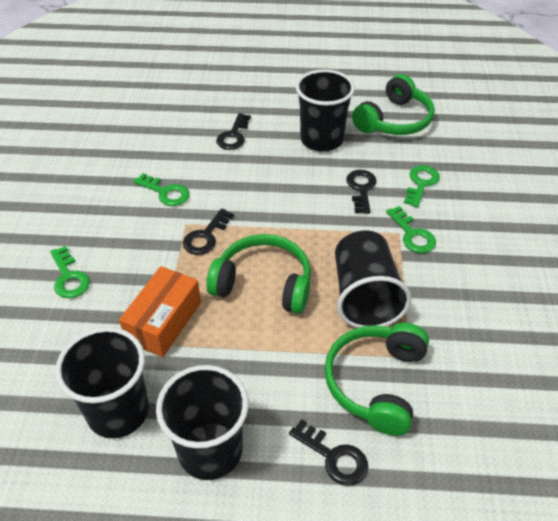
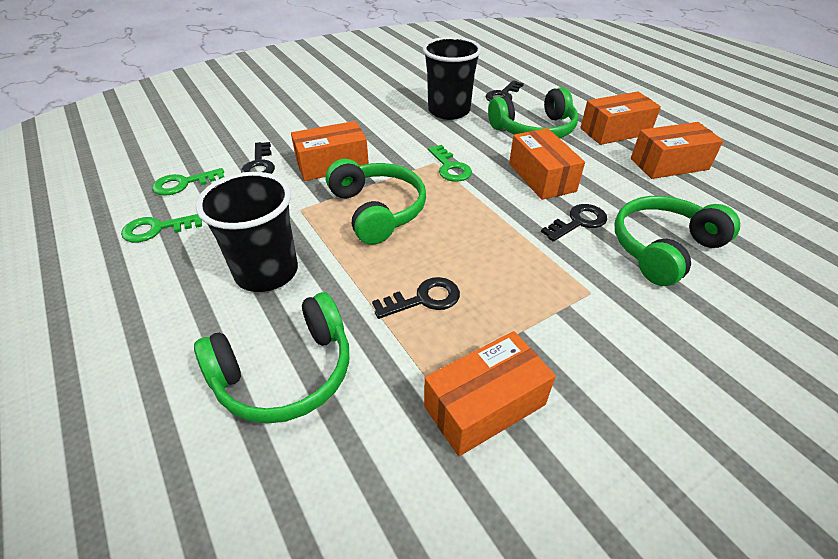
black cup: [55,327,149,438] [156,365,249,480] [295,69,355,151] [335,230,411,328] = 4 -> [196,172,298,292] [423,37,482,120] = 2
green headphones: [206,234,311,314] [325,323,429,436] [352,74,435,135] = 3 -> [194,292,349,424] [326,159,426,245] [488,87,578,138] [615,196,740,286] = 4
green key: [50,246,90,298] [133,173,190,206] [386,206,436,253] [404,165,440,207] = 4 -> [121,214,202,243] [152,168,224,196] [428,145,472,182] = 3
orange box: [119,266,201,357] = 1 -> [291,121,369,181] [424,331,556,456] [509,128,585,200] [580,92,661,145] [631,122,723,179] = 5

